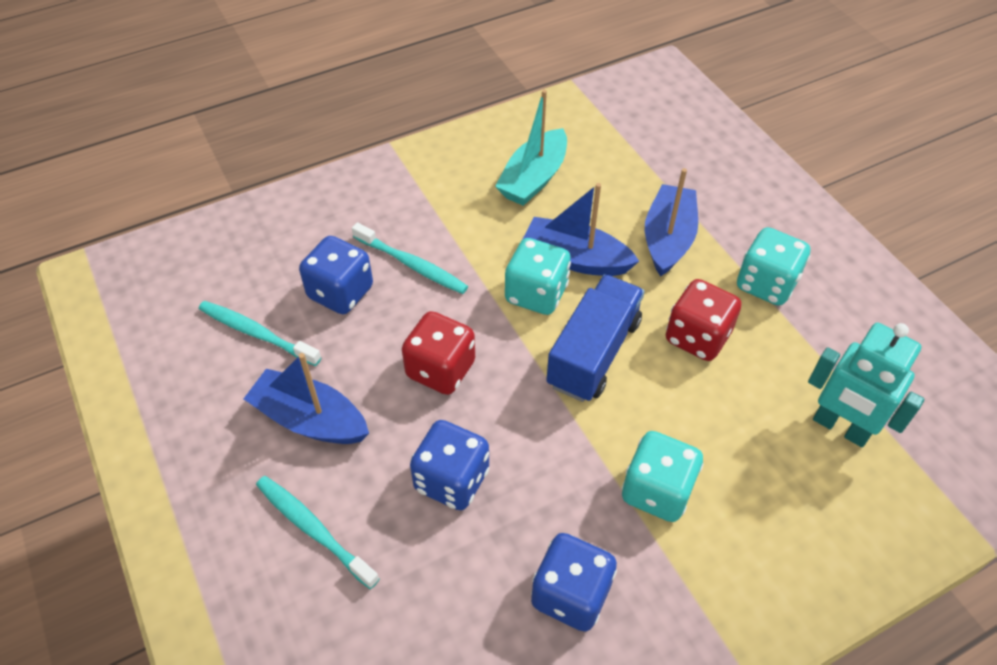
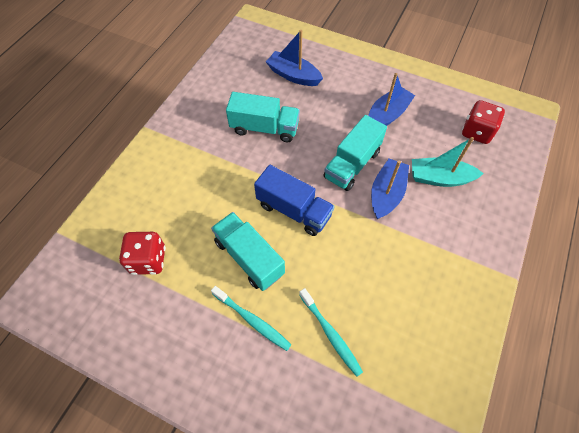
blue dice: [299,236,373,314] [410,420,489,510] [531,533,617,632] = 3 -> none = 0
turquoise dice: [505,238,571,315] [622,431,704,522] [737,227,810,306] = 3 -> none = 0
turquoise robot: [808,323,924,447] = 1 -> none = 0
turquoise toothbrush: [199,301,322,366] [256,476,379,589] [352,222,468,294] = 3 -> [211,286,291,351] [299,288,363,377] = 2
turquoise truck: none = 0 -> [211,212,285,291] [226,92,300,142] [323,115,387,191] = 3

